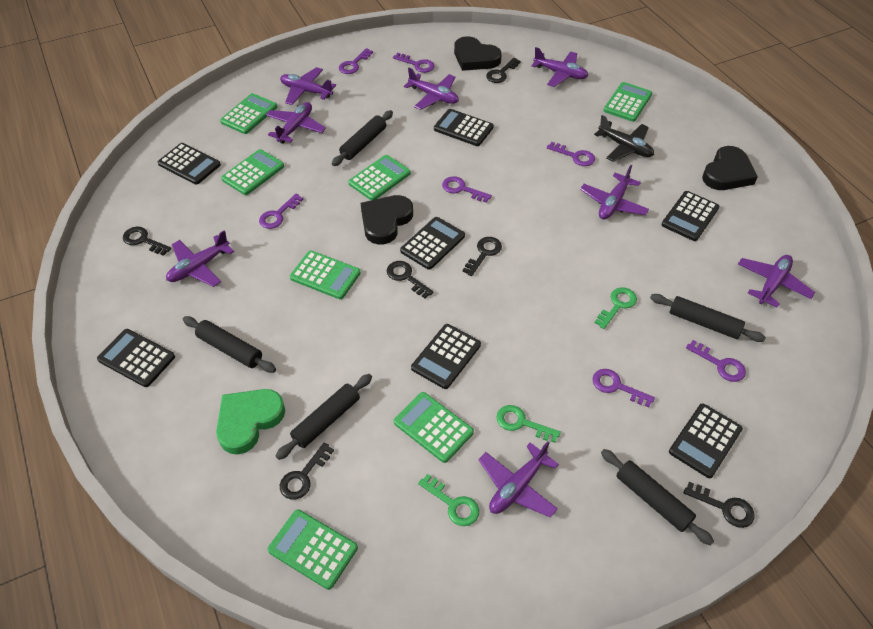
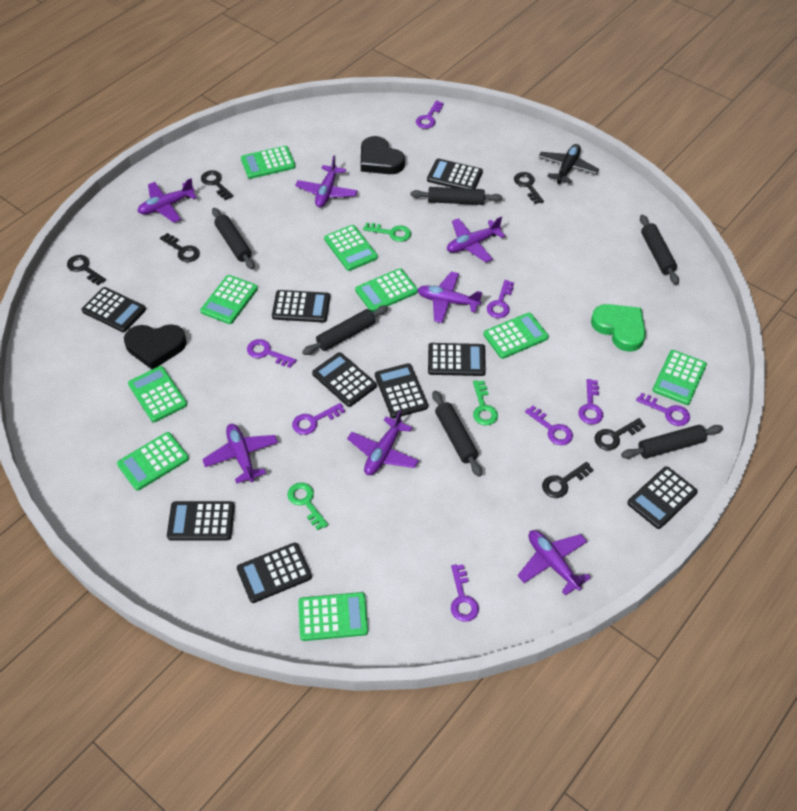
black calculator: [97,329,175,387] [158,143,221,185] [400,217,465,270] [411,324,481,389] [434,109,494,146] [661,191,720,241] [669,403,743,478] = 7 -> [81,287,146,332] [167,501,235,541] [237,543,312,603] [272,290,330,323] [312,352,377,407] [375,363,428,418] [427,159,483,189] [428,343,486,376] [627,466,698,529] = 9
black heart: [361,195,413,245] [454,36,502,71] [702,146,758,190] = 3 -> [124,324,187,369] [361,136,405,174] = 2
black rolling pin: [183,316,276,373] [276,374,372,460] [332,110,393,166] [601,449,714,546] [650,294,766,342] = 5 -> [212,208,255,270] [302,305,388,355] [410,187,502,205] [432,391,482,477] [621,425,723,459] [640,215,679,285] = 6
green calculator: [220,93,277,134] [221,149,284,195] [268,509,358,590] [290,251,361,299] [348,155,411,200] [394,392,474,463] [603,82,652,122] = 7 -> [117,432,189,491] [128,366,187,422] [200,275,258,324] [241,146,295,179] [298,592,368,641] [324,225,378,271] [355,268,418,312] [484,313,549,359] [653,350,707,405] = 9
purple key: [259,194,303,229] [339,48,373,74] [393,53,435,73] [442,176,492,203] [547,142,595,166] [592,369,655,407] [686,340,746,382] = 7 -> [247,339,296,368] [292,403,345,435] [416,100,444,129] [451,564,479,622] [487,280,514,318] [525,406,573,445] [578,379,603,424] [636,393,690,426] = 8
purple plane: [166,230,234,287] [266,102,326,144] [280,67,336,105] [404,68,459,110] [478,441,559,518] [531,47,588,87] [580,165,649,219] [738,255,815,308] = 8 -> [137,178,197,223] [202,424,278,484] [295,155,358,207] [347,411,419,475] [417,272,482,323] [447,217,505,262] [518,530,591,595] = 7

